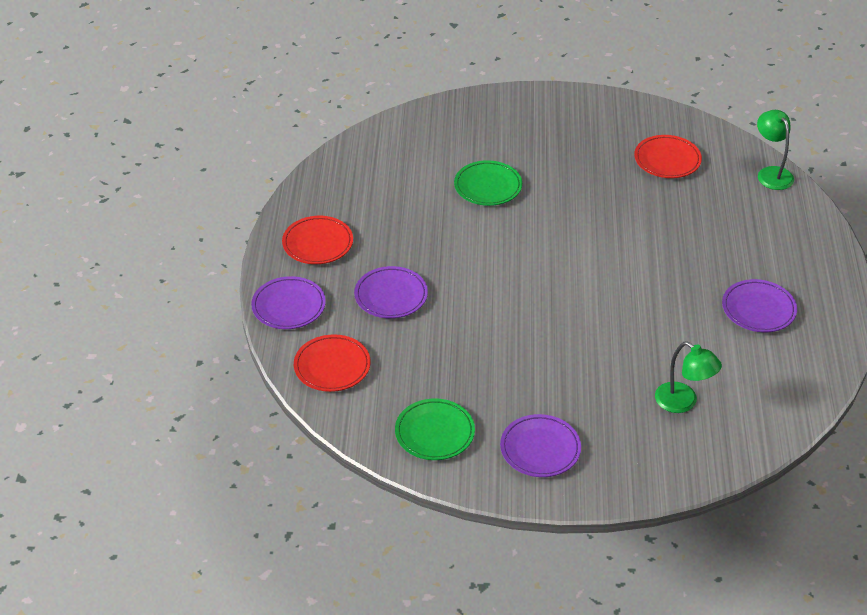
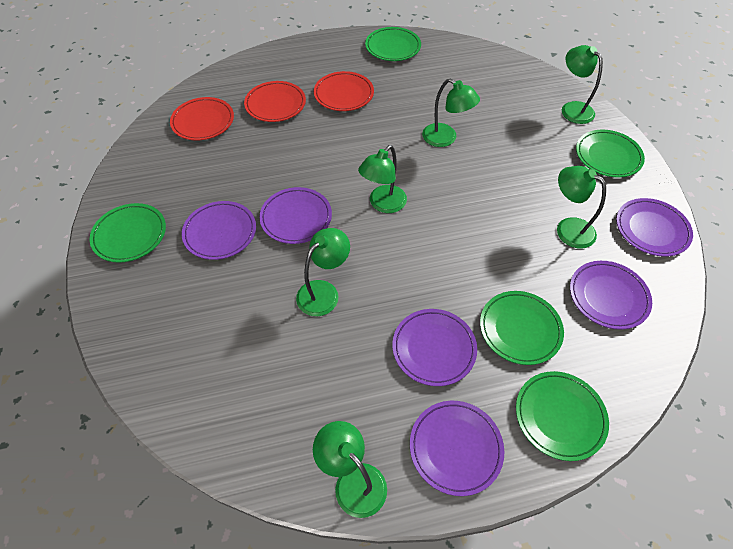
green lamp: [655,342,722,413] [757,110,794,190] = 2 -> [296,228,350,316] [313,421,387,518] [358,145,407,213] [422,79,480,147] [557,166,606,248] [562,45,603,124] = 6
green plate: [395,398,475,460] [454,160,522,206] = 2 -> [89,203,166,263] [365,27,421,61] [480,291,564,365] [516,371,609,461] [576,130,645,178] = 5
purple plate: [251,276,326,329] [354,266,428,318] [500,414,581,477] [722,279,797,332] = 4 -> [182,201,256,260] [259,187,332,244] [392,309,477,386] [410,401,504,496] [570,261,652,330] [616,198,693,256] = 6

